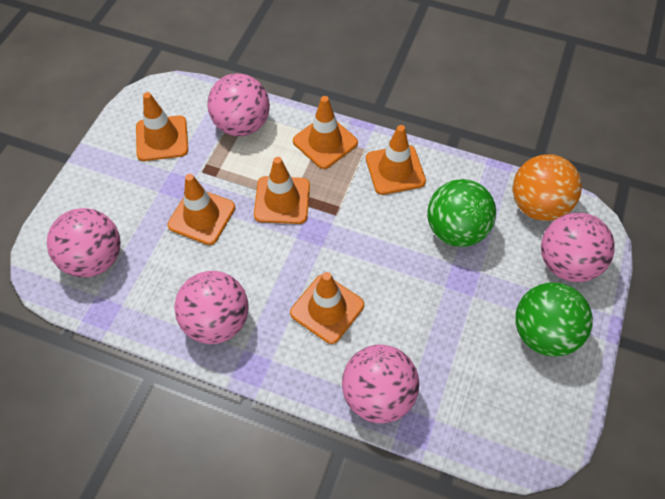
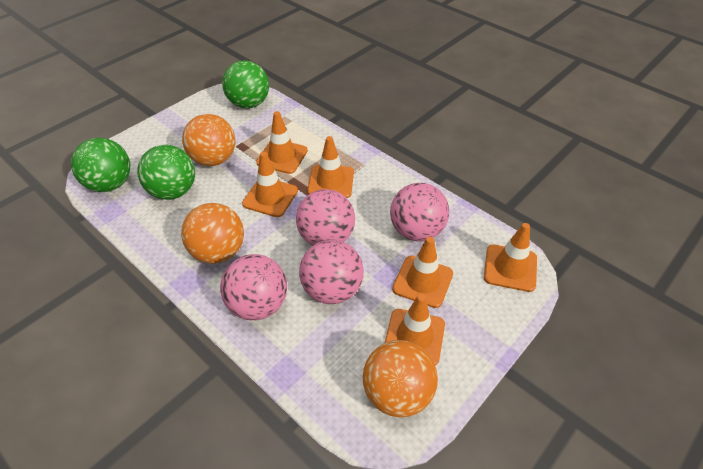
green ball: [427,179,496,247] [515,282,593,357] = 2 -> [71,138,130,192] [137,145,195,200] [222,60,269,108] = 3
orange ball: [512,154,582,221] = 1 -> [181,203,244,264] [182,114,235,166] [363,340,438,417] = 3
pink ball: [47,208,121,278] [174,271,249,344] [208,73,270,136] [342,345,419,423] [541,213,615,282] = 5 -> [220,254,287,320] [296,189,355,246] [299,240,364,304] [390,183,449,241] = 4

